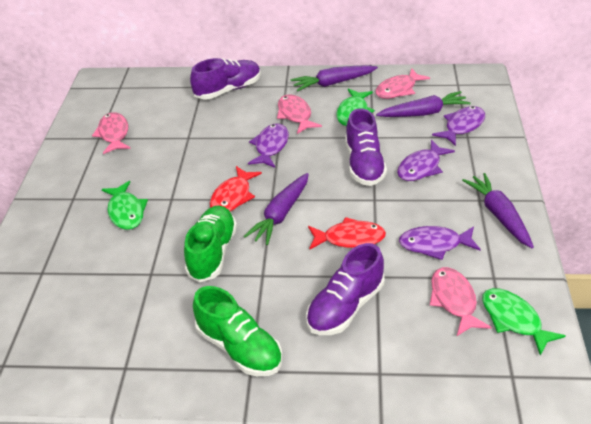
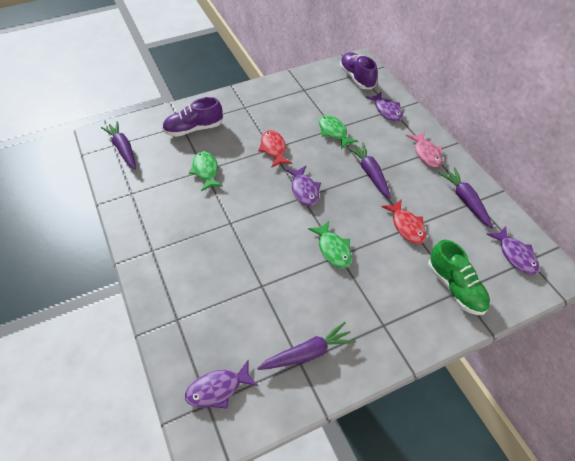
green shoe: [184,206,237,282] [193,286,282,376] = 2 -> [428,239,490,315] = 1
pink fish: [92,112,131,154] [277,94,322,134] [376,68,430,99] [430,267,491,336] = 4 -> [406,131,443,167] = 1
purple shoe: [190,58,261,99] [306,243,384,335] [345,108,387,186] = 3 -> [162,97,223,137] [340,52,377,89] = 2

